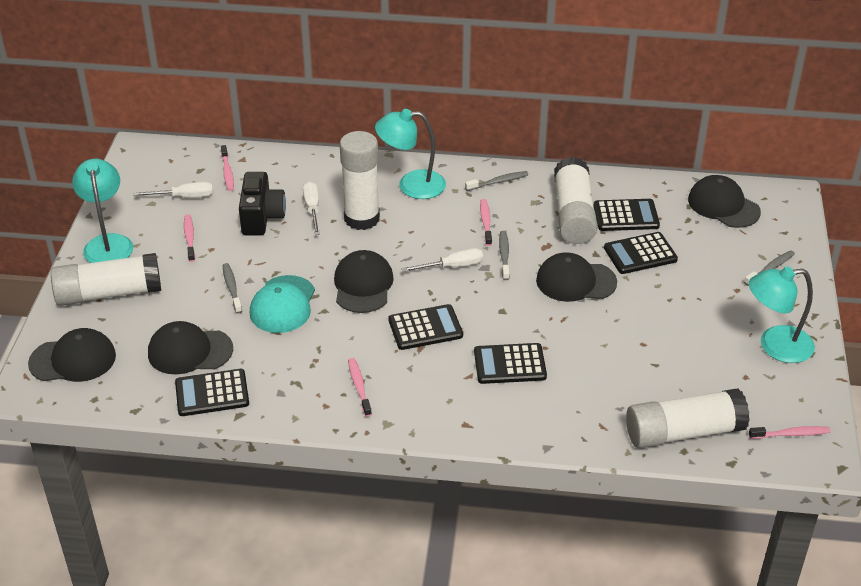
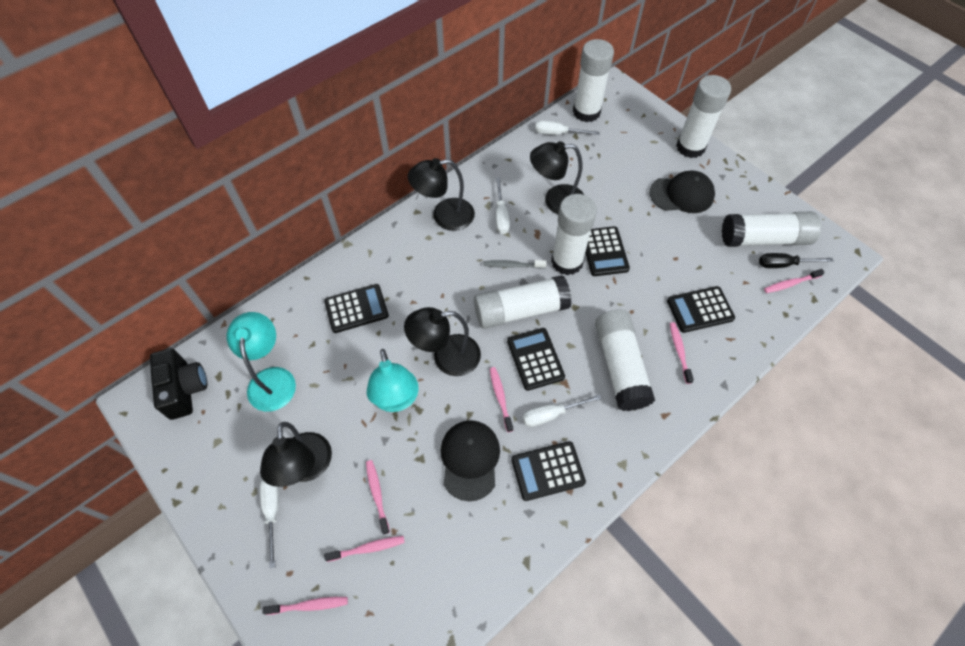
black cap: [28,328,116,382] [148,321,233,374] [334,250,394,313] [536,252,617,302] [688,175,761,228] = 5 -> [441,421,500,501] [649,170,715,213] = 2
black lamp: none = 0 -> [260,422,332,487] [404,307,481,376] [407,158,475,231] [530,141,584,215] = 4
black screwdriver: none = 0 -> [759,253,833,268] = 1
grey toothbrush: [223,263,242,314] [465,171,528,191] [499,231,510,280] [744,250,795,286] = 4 -> [483,260,547,269] = 1
pink toothbrush: [184,214,195,262] [221,145,234,191] [348,358,372,417] [480,199,492,246] [749,426,831,439] = 5 -> [263,597,348,615] [324,536,405,562] [366,460,390,535] [490,367,513,432] [670,322,694,384] [764,269,825,293] = 6
turquoise cap: [250,275,315,333] = 1 -> none = 0
turquoise lamp: [72,159,133,263] [375,109,446,199] [749,266,815,363] = 3 -> [227,312,296,412] [367,349,419,412] = 2
white glue stick: [51,253,161,306] [340,131,380,230] [554,157,597,244] [626,388,750,448] = 4 -> [474,275,572,329] [551,194,597,275] [573,39,614,122] [595,310,655,411] [676,75,731,158] [722,212,821,247] = 6
white screwdriver: [133,182,213,198] [303,182,320,235] [402,248,483,272] = 3 -> [260,479,279,569] [496,178,510,234] [523,394,602,427] [535,120,599,135] = 4

